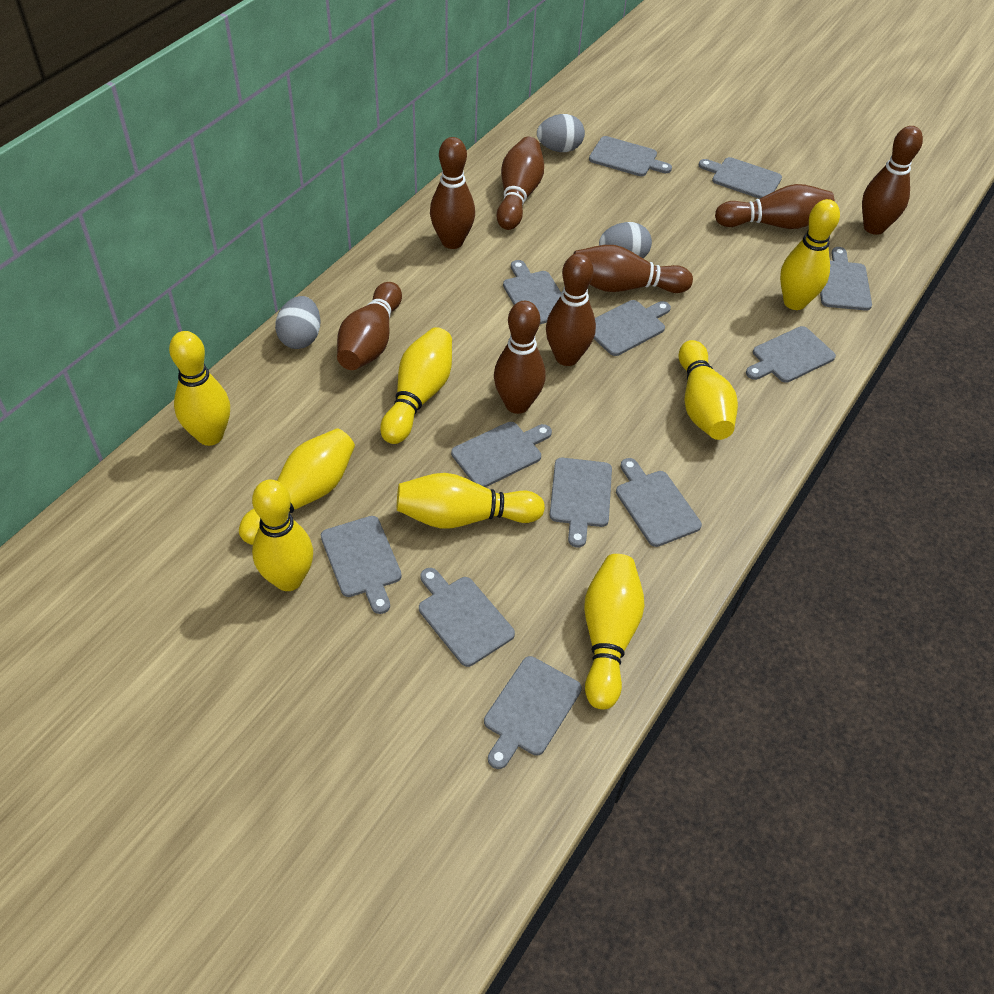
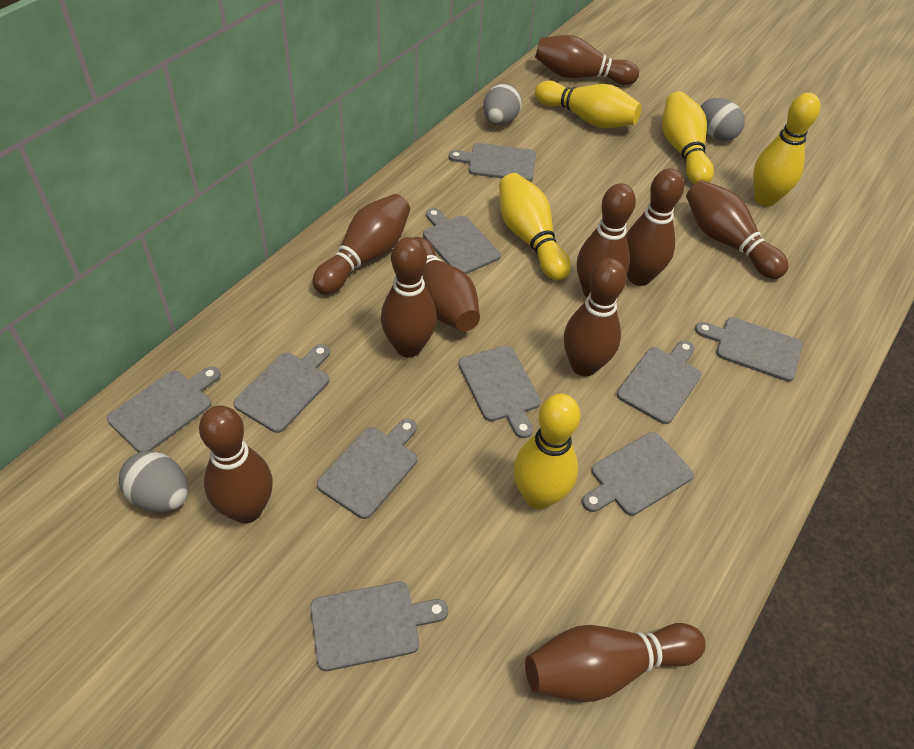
brown bowling pin: [337,282,402,370] [430,137,475,249] [494,301,546,414] [497,137,544,230] [546,253,596,366] [573,245,693,293] [715,184,835,229] [862,126,923,235] = 8 -> [199,406,273,523] [312,194,410,295] [381,237,437,358] [414,237,480,332] [525,623,706,702] [535,35,639,85] [564,258,627,377] [577,183,636,298] [626,168,684,286] [686,180,789,279] = 10
grey cutting board: [321,516,402,614] [419,568,515,667] [451,422,552,487] [484,656,582,769] [503,260,561,324] [550,458,612,548] [589,136,672,176] [593,300,671,356] [616,458,702,547] [699,157,782,199] [746,326,836,383] [820,247,872,311] = 12 -> [107,366,220,452] [233,344,330,433] [310,582,448,671] [317,419,417,519] [423,208,501,274] [449,143,536,181] [458,346,541,438] [582,432,694,516] [617,340,702,424] [695,317,802,382] = 10
yellow bowling pin: [169,331,230,446] [239,428,355,545] [252,479,313,591] [380,327,452,444] [397,473,545,529] [584,554,645,709] [678,340,738,440] [780,199,840,310] = 8 -> [499,173,571,281] [514,393,581,509] [535,81,642,128] [662,91,714,184] [753,93,820,206] = 5

